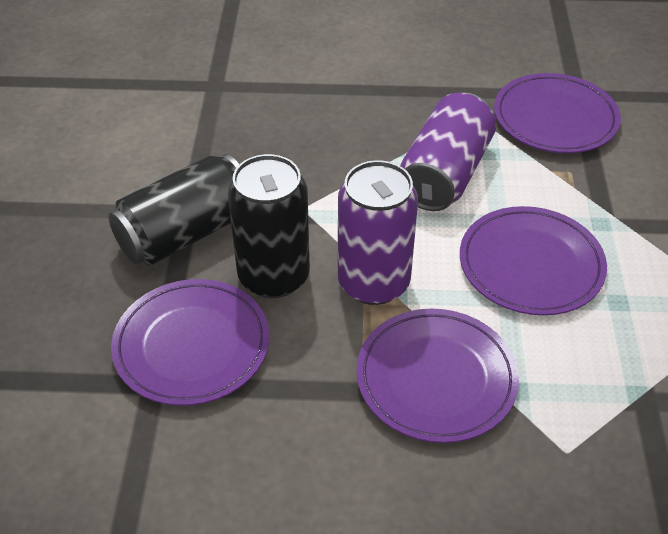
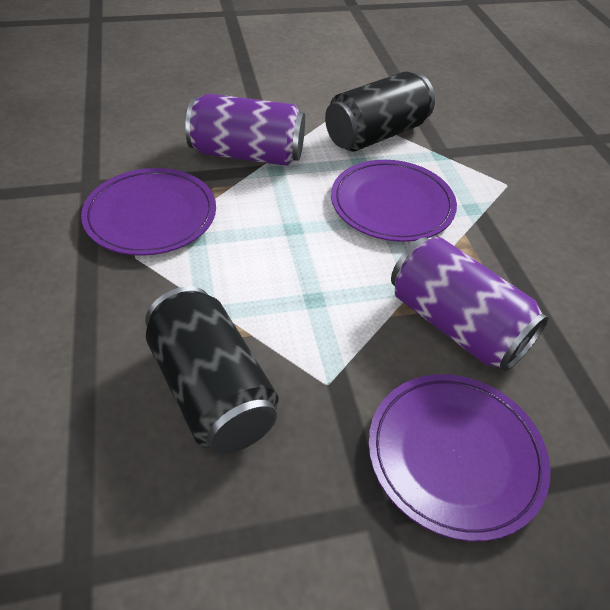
purple plate: [111,279,269,406] [356,309,519,443] [460,206,607,315] [494,73,621,153] = 4 -> [81,168,216,256] [331,160,457,242] [368,374,550,541] = 3

